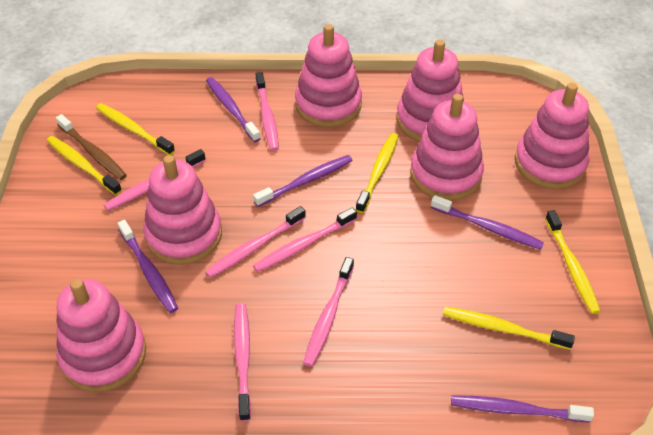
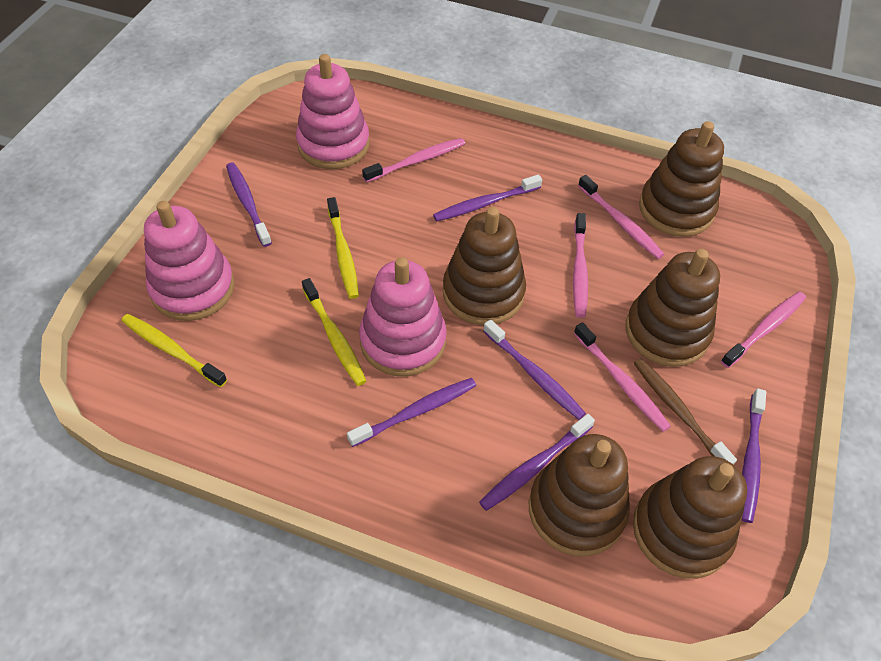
brown stacking toy: none = 0 -> [443,207,526,325] [529,434,630,556] [625,249,720,367] [633,456,747,579] [639,121,724,237] = 5
pink stacking toy: [56,279,146,392] [143,155,222,265] [295,24,362,127] [396,40,464,141] [410,94,484,201] [515,83,589,189] = 6 -> [144,201,234,321] [296,54,370,169] [359,257,447,376] = 3
pink toothbrush: [104,149,206,211] [205,206,306,278] [234,303,251,422] [253,207,357,272] [256,72,279,151] [303,257,354,367] = 6 -> [362,138,465,183] [573,213,588,318] [574,322,671,432] [578,175,664,259] [721,292,806,368] = 5
purple toothbrush: [118,220,178,313] [206,77,261,142] [253,155,353,207] [431,195,544,250] [451,395,594,423] = 5 -> [226,163,272,247] [347,378,476,447] [433,174,542,222] [479,414,595,511] [483,319,586,420] [742,388,766,523] = 6
yellow toothbrush: [47,136,122,195] [96,103,175,155] [356,133,399,213] [443,307,575,350] [545,210,601,314] = 5 -> [121,314,227,387] [302,278,366,386] [327,197,359,299] = 3

